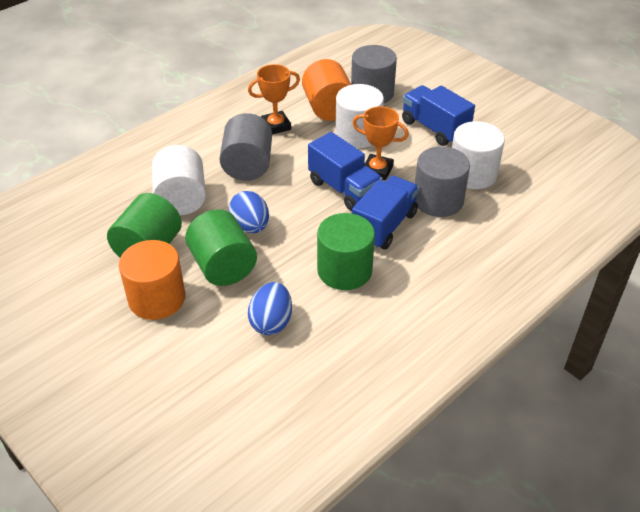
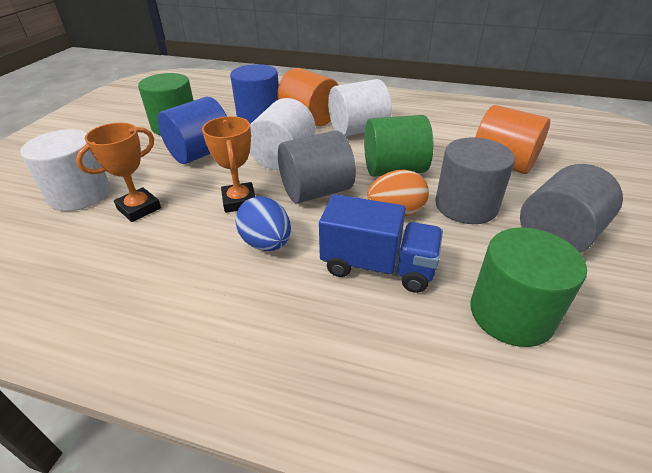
blue cylinder: none = 0 -> [157,97,227,164] [230,64,279,124] = 2
blue egg: [229,191,269,233] [248,282,292,335] = 2 -> [235,196,291,251] = 1
blue truck: [308,132,383,211] [352,175,419,250] [402,85,475,146] = 3 -> [319,194,443,293] = 1
orange egg: none = 0 -> [367,170,429,216] = 1

